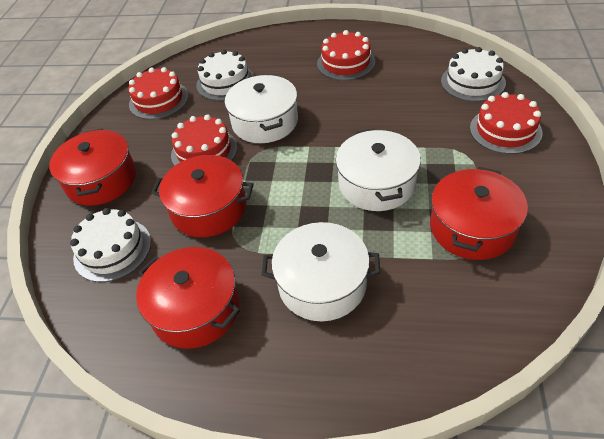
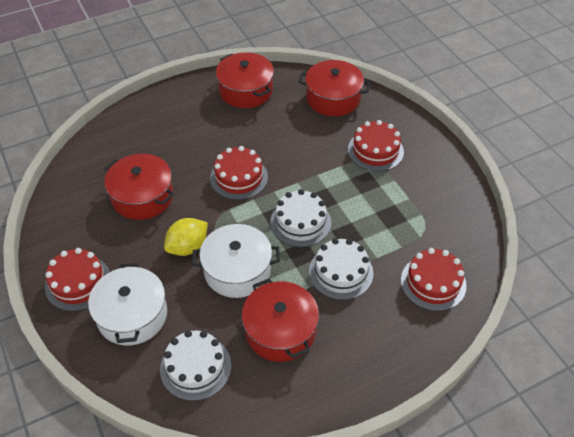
white pot: [225,75,298,143] [262,222,380,321] [336,129,421,211] = 3 -> [88,263,167,345] [192,224,280,298] = 2
yellow lemon: none = 0 -> [164,218,208,256] = 1

